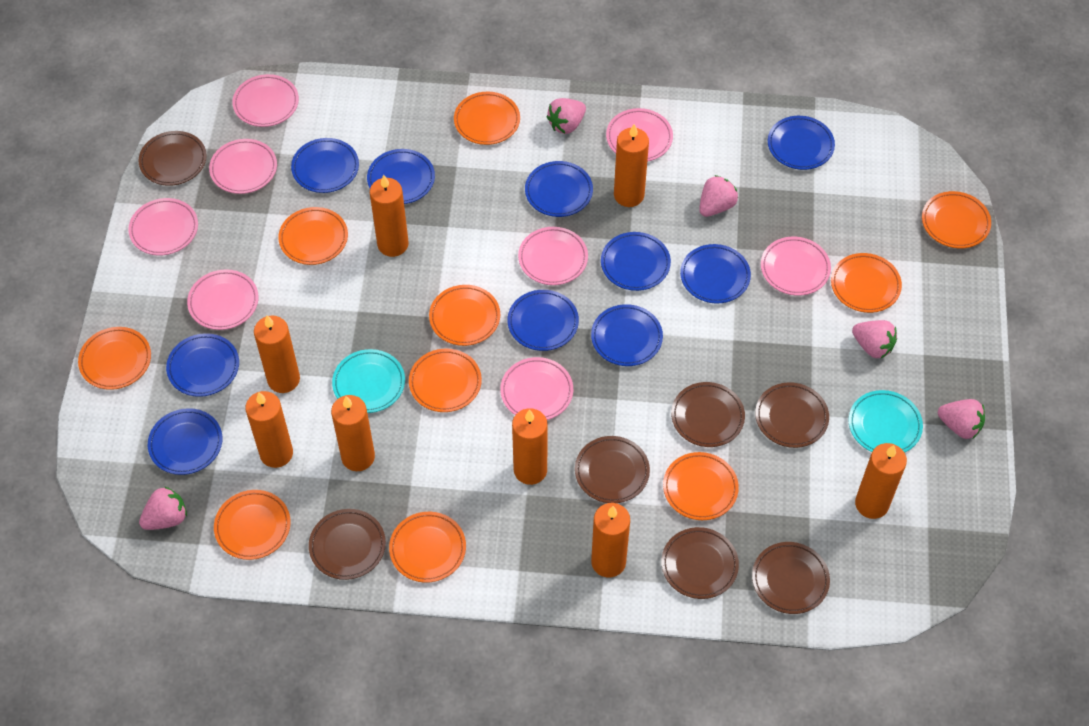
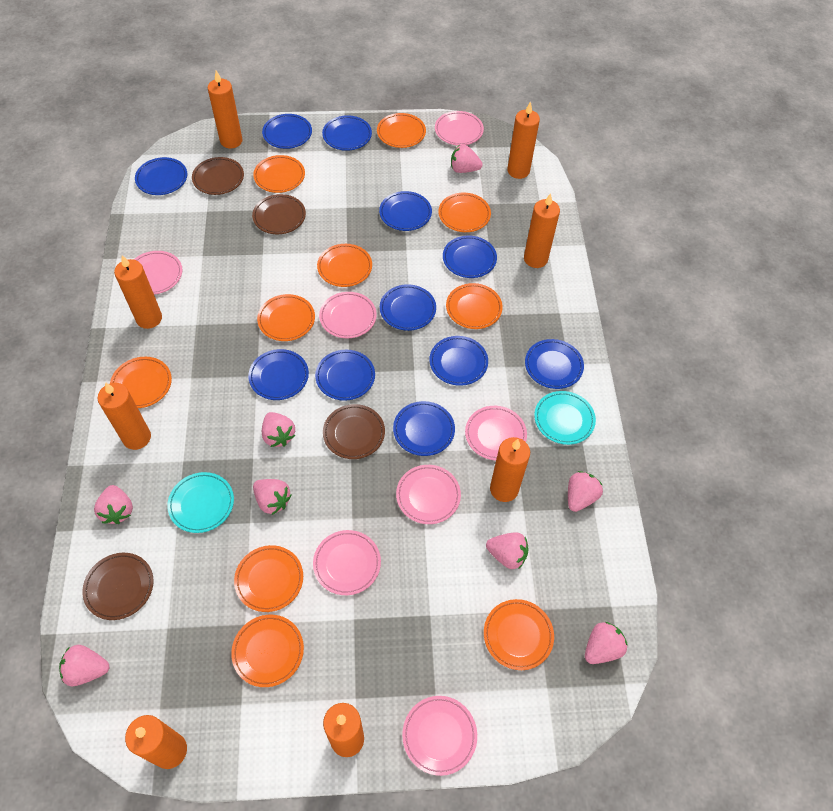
blue plate: [148,408,222,475] [166,333,239,397] [291,138,359,193] [367,149,435,204] [507,290,579,351] [525,161,593,217] [591,304,663,366] [601,232,671,291] [680,244,751,303] [768,116,835,170] = 10 -> [135,157,187,195] [248,349,309,400] [262,114,312,149] [315,350,375,401] [322,115,372,151] [379,191,432,231] [380,284,436,331] [393,401,455,456] [429,336,488,386] [443,236,497,278] [525,339,584,389] = 11
brown plate: [139,131,207,186] [309,509,386,580] [575,436,650,503] [661,527,739,599] [671,382,745,447] [752,542,830,614] [755,382,829,448] = 7 -> [82,553,154,620] [192,157,244,195] [252,194,306,234] [323,404,385,459] = 4
pink plate: [128,198,198,256] [187,269,259,330] [209,139,277,194] [232,74,299,127] [500,357,573,420] [518,227,588,285] [606,108,673,162] [761,237,831,296] = 8 -> [134,251,182,295] [313,530,381,595] [319,292,377,338] [396,465,461,524] [402,696,477,776] [435,111,484,146] [465,406,527,461] = 7
pink strawberry: [139,486,187,530] [546,98,586,134] [699,175,738,217] [852,320,897,358] [938,399,985,439] = 5 -> [59,645,109,686] [94,485,133,524] [253,479,292,515] [262,412,295,447] [451,145,483,173] [486,533,528,569] [568,471,603,512] [585,622,628,664] = 8

